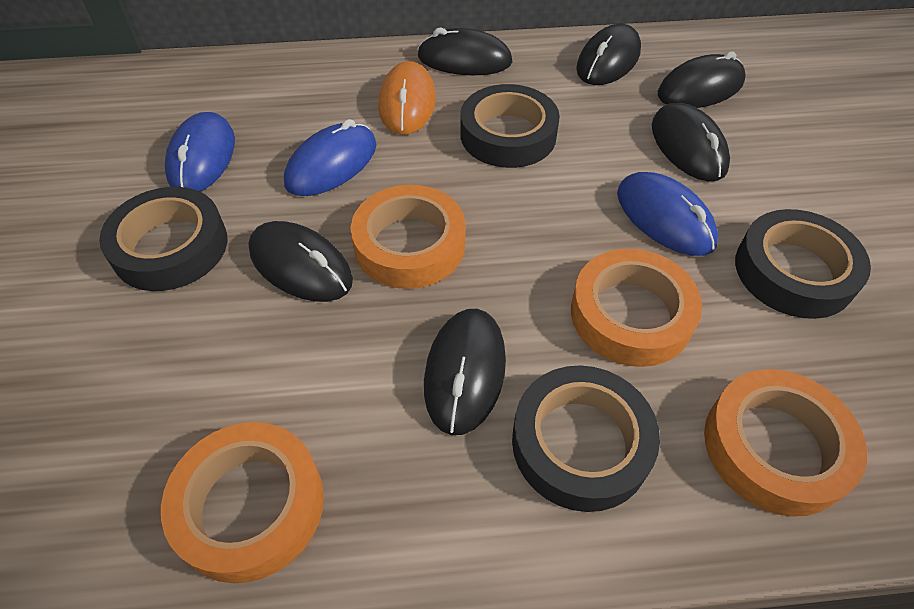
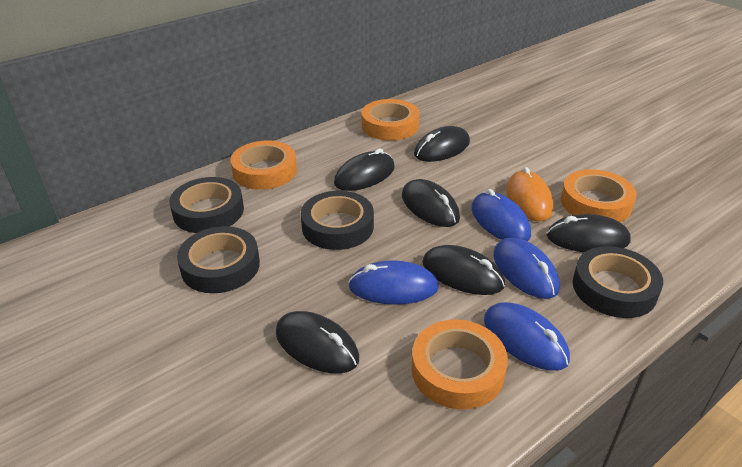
blue mouse: [165,112,235,191] [284,119,377,196] [617,172,718,256] = 3 -> [348,260,439,304] [471,189,531,241] [484,302,570,371] [493,238,560,299] = 4

